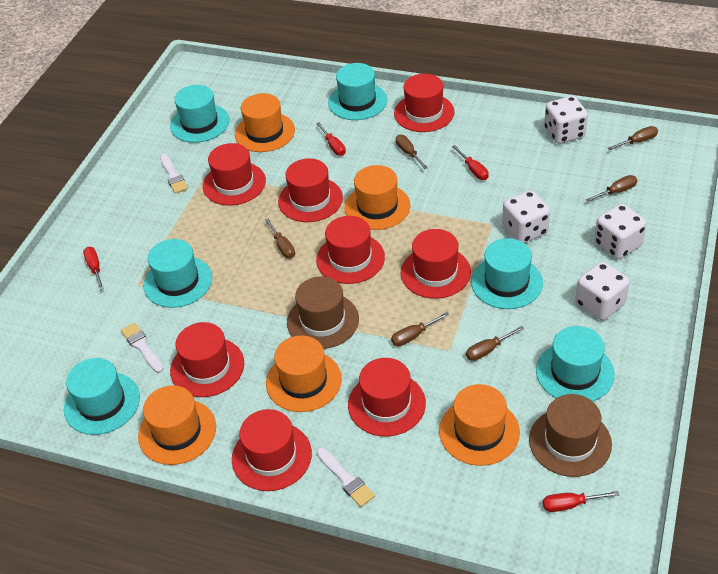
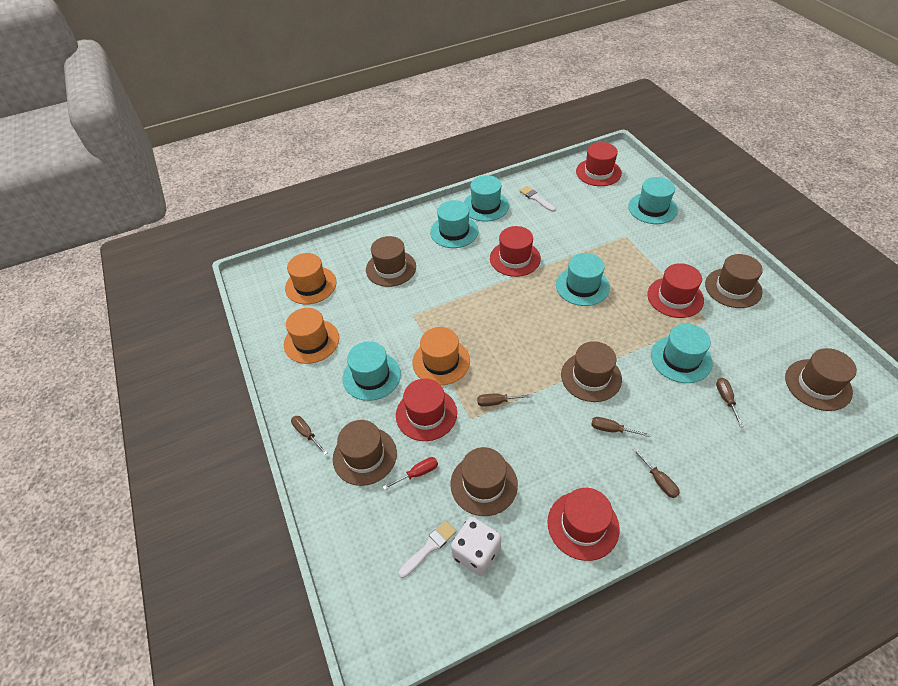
brown hat: [287,277,359,349] [529,394,612,477] = 2 -> [333,420,397,486] [366,236,416,287] [451,447,518,516] [561,341,622,402] [705,254,763,308] [785,348,857,411] = 6
brown screwdriver: [265,219,295,258] [391,312,450,346] [396,135,428,169] [466,326,524,361] [586,175,637,202] [608,126,658,150] = 6 -> [291,416,328,455] [477,394,532,407] [591,417,651,437] [633,448,680,498] [716,378,744,427] = 5
orange hat: [138,385,216,465] [235,93,295,152] [266,335,342,412] [345,165,410,230] [439,384,520,466] = 5 -> [284,308,339,364] [285,253,337,304] [412,327,470,385] = 3
red hat: [170,322,244,397] [203,143,266,206] [232,409,312,491] [278,158,343,222] [316,216,385,284] [348,358,426,437] [394,74,455,132] [401,229,471,299] = 8 -> [396,378,457,441] [490,226,541,277] [547,488,620,561] [576,142,622,186] [647,263,704,318] = 5
red screwdriver: [83,247,104,290] [316,123,346,156] [452,145,489,180] [543,491,619,512] = 4 -> [383,457,438,490] = 1
white brush: [121,322,164,373] [160,154,188,194] [316,447,375,507] = 3 -> [398,520,457,578] [519,186,556,212] = 2
white dice: [502,190,550,243] [544,96,588,144] [575,262,630,320] [594,204,646,259] = 4 -> [451,517,501,576] = 1

